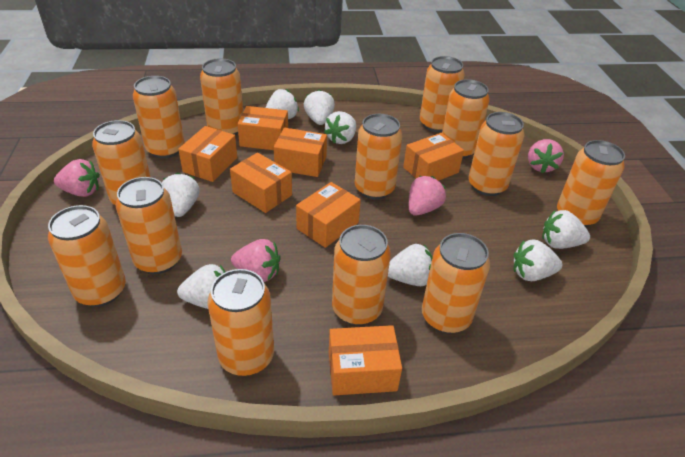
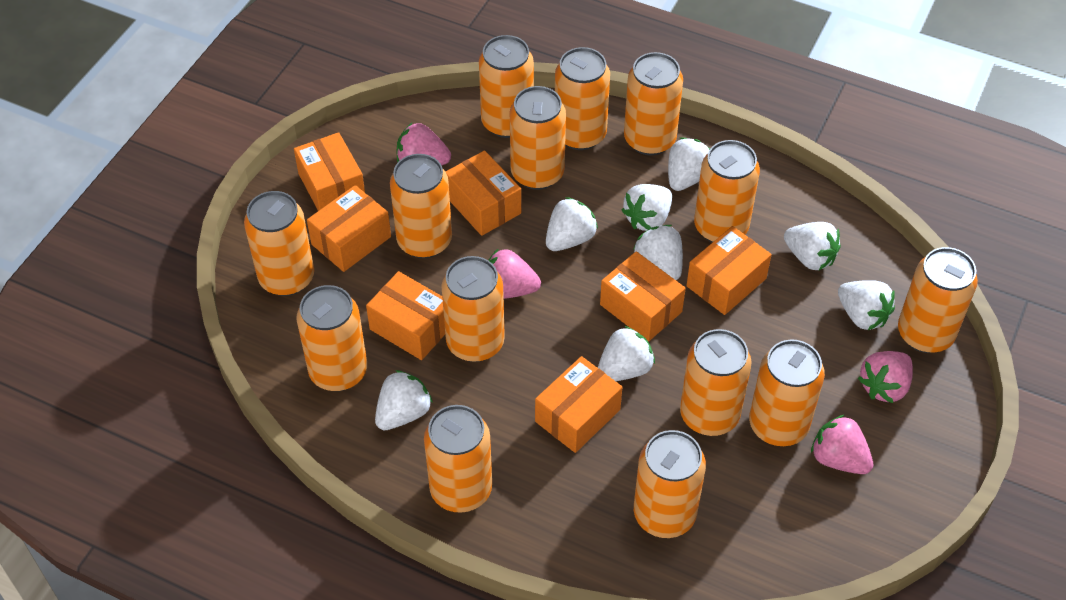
orange can: [48,205,126,307] [92,120,151,205] [115,177,182,274] [133,76,185,158] [200,58,243,135] [208,269,274,376] [332,225,391,325] [355,114,402,200] [420,56,465,132] [422,233,490,334] [442,79,490,159] [468,112,524,196] [557,140,625,227] = 13 -> [244,191,314,296] [296,285,367,391] [390,154,452,258] [424,405,492,513] [441,256,505,362] [479,35,534,138] [510,86,566,190] [555,47,610,150] [624,52,683,155] [634,430,706,538] [680,329,752,436] [694,140,760,243] [749,340,825,446] [898,247,978,353] = 14

